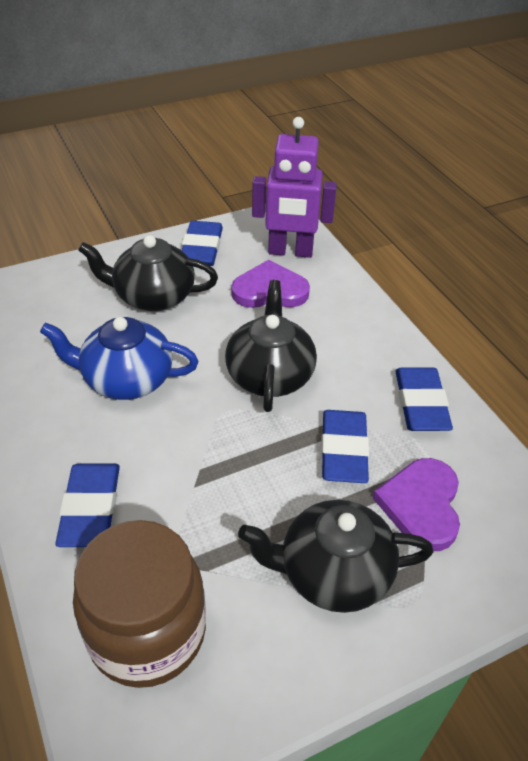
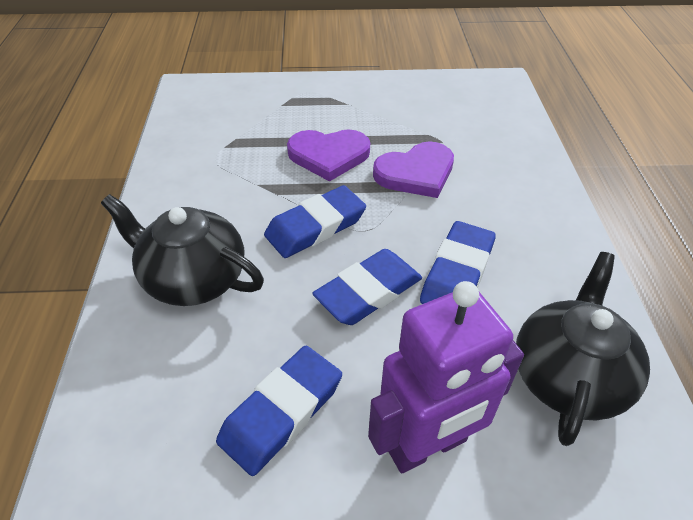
black teapot: [78,235,218,311] [225,280,317,412] [238,500,433,613] = 3 -> [101,194,264,306] [516,252,650,446] = 2
blue teapot: [40,317,199,400] = 1 -> none = 0
brown jar: [73,520,206,688] = 1 -> none = 0

